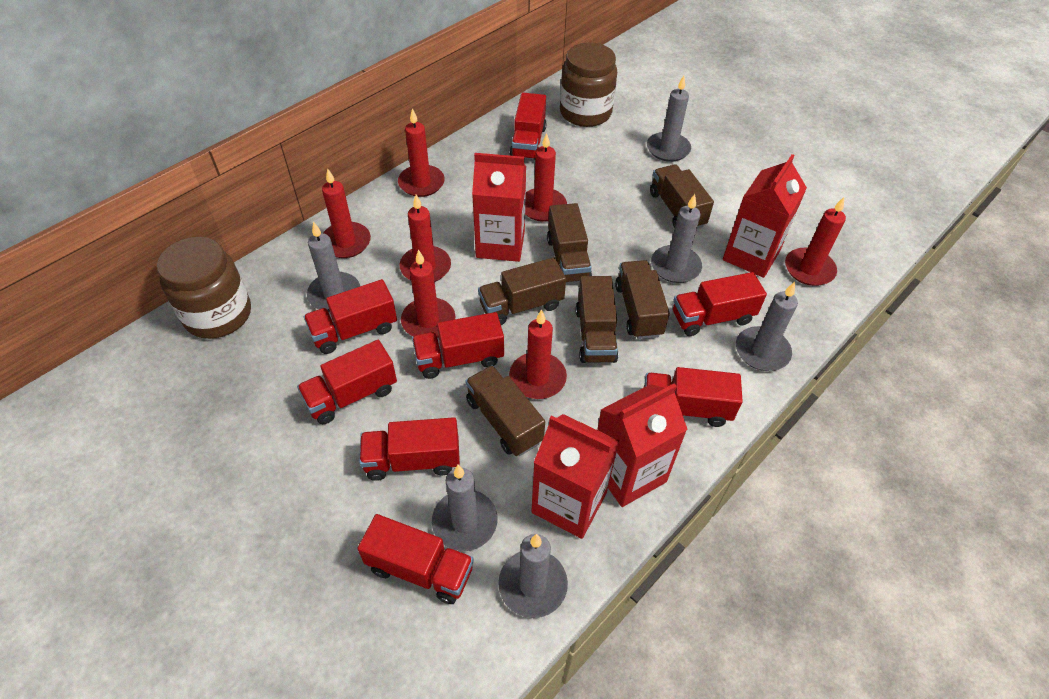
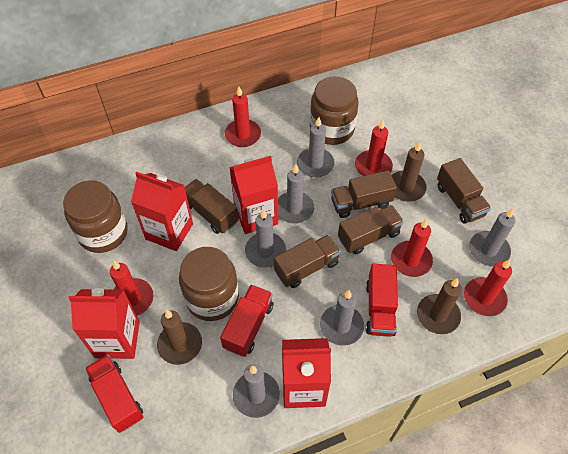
brown candle: none = 0 -> [157,310,202,365] [391,142,427,202] [417,278,462,334] = 3
brown jar: [157,237,251,339] [560,43,617,127] = 2 -> [63,180,128,253] [179,247,239,321] [310,76,359,145] = 3
brown truck: [465,365,545,456] [478,258,566,325] [547,203,592,283] [576,276,618,363] [615,260,670,339] [650,164,714,229] = 6 -> [185,179,239,234] [274,235,341,288] [331,171,397,218] [338,205,404,255] [437,158,491,224] = 5
red candle: [322,168,371,258] [398,108,445,197] [400,195,451,282] [401,249,455,338] [509,309,567,399] [525,133,567,222] [785,197,846,286] = 7 -> [110,261,153,316] [225,87,261,147] [355,120,393,176] [391,218,433,277] [464,259,512,316] = 5
red truck: [297,340,397,424] [304,279,397,354] [357,514,474,604] [359,417,460,481] [412,312,504,379] [510,93,547,160] [644,367,743,427] [673,272,767,336] = 8 -> [85,355,143,433] [220,285,273,357] [366,264,398,337] = 3

